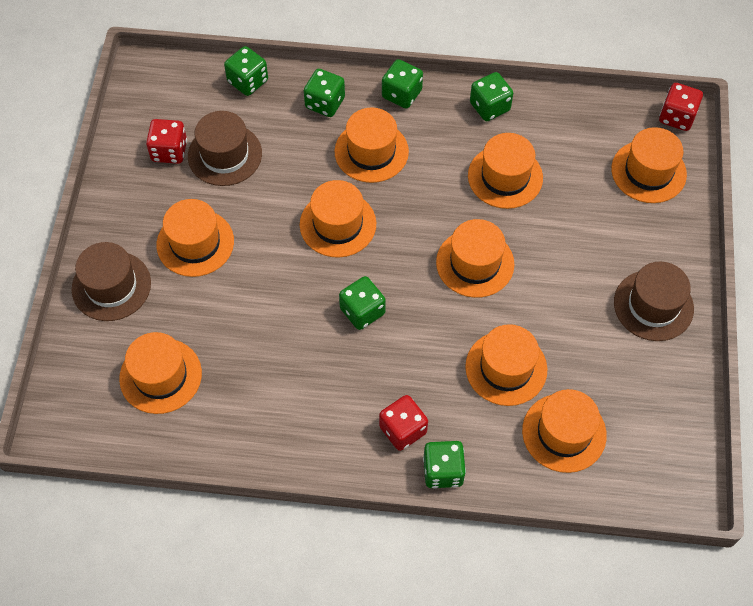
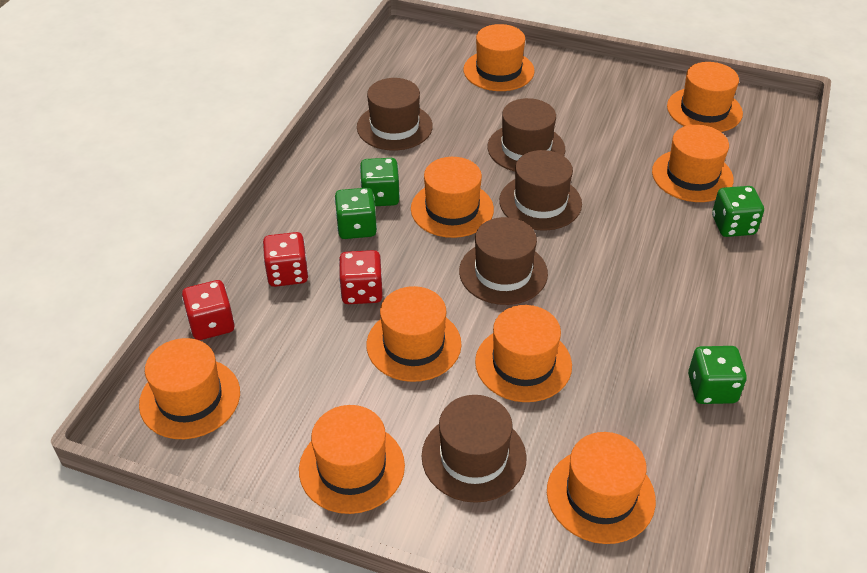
brown hat: [72,242,151,321] [188,111,262,186] [614,262,694,341] = 3 -> [357,78,433,150] [422,395,527,503] [459,217,548,305] [487,98,565,172] [499,150,582,230] = 5
green dice: [224,46,268,96] [304,69,345,117] [339,276,386,330] [382,59,423,109] [423,441,466,488] [470,72,513,121] = 6 -> [334,188,377,239] [360,158,400,206] [688,346,747,404] [712,186,764,237] = 4

